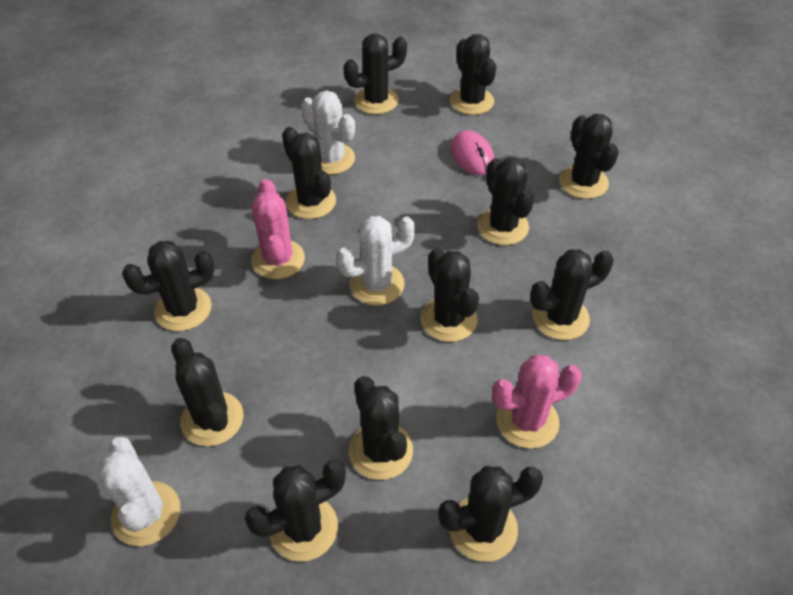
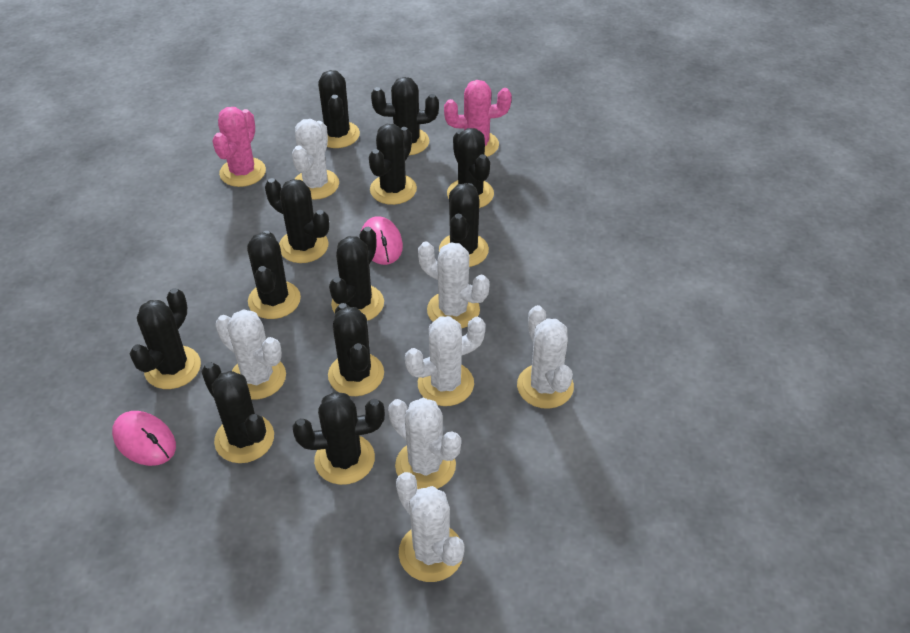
pink mouse: [450,130,495,175] = 1 -> [112,411,176,466] [361,216,403,265] = 2
white cactus: [97,437,180,546] [301,91,355,175] [336,216,415,306] = 3 -> [215,309,286,399] [292,119,339,200] [388,398,461,489] [396,472,465,582] [405,316,486,406] [418,241,489,329] [517,305,574,409] = 7

